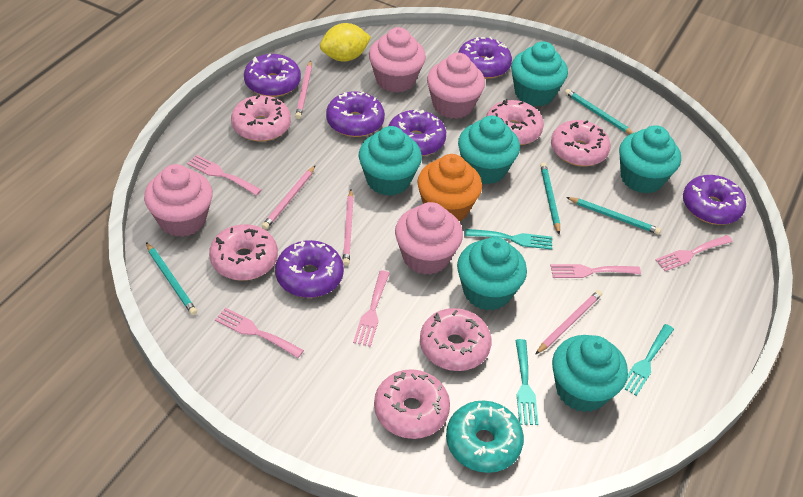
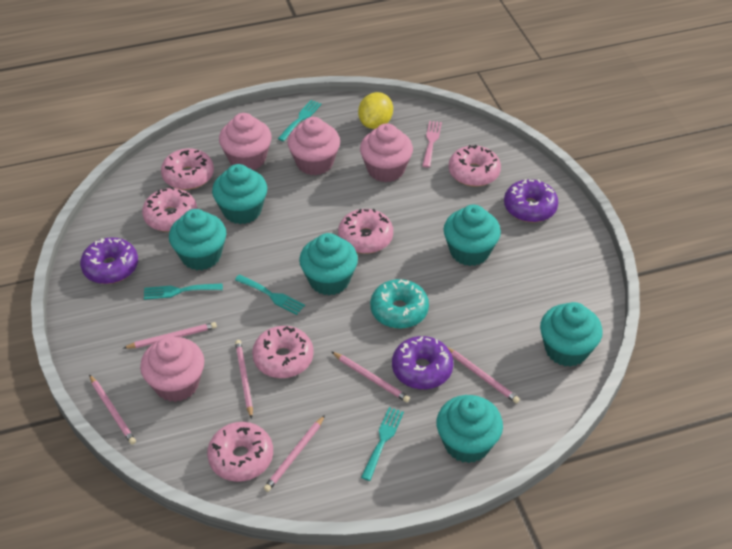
orange cupcake: [417,154,482,221] = 1 -> none = 0
pink fork: [187,155,262,196] [215,308,304,358] [353,270,390,347] [550,264,641,278] [655,235,733,271] = 5 -> [422,121,442,168] = 1
pink pencil: [262,166,315,230] [295,60,312,119] [343,190,354,266] [535,290,602,355] = 4 -> [89,375,136,445] [124,322,217,349] [235,340,253,419] [264,415,325,492] [332,352,410,402] [447,347,520,403] = 6
purple donut: [244,53,301,97] [275,240,344,298] [326,91,385,137] [388,109,446,156] [458,37,512,79] [683,175,746,225] = 6 -> [80,237,138,284] [392,336,453,389] [504,179,558,222] = 3
turquoise fork: [465,229,552,250] [515,339,539,425] [625,324,674,396] = 3 -> [144,283,223,300] [235,274,305,315] [278,100,322,141] [361,407,404,481] = 4
turquoise pencil: [146,242,197,315] [540,163,560,235] [565,89,634,134] [566,197,661,234] = 4 -> none = 0

